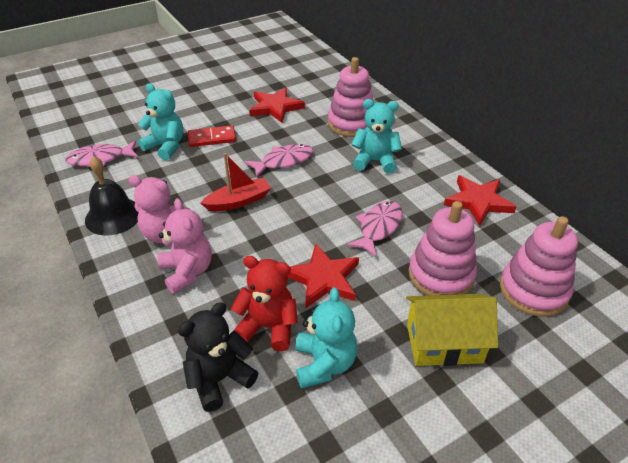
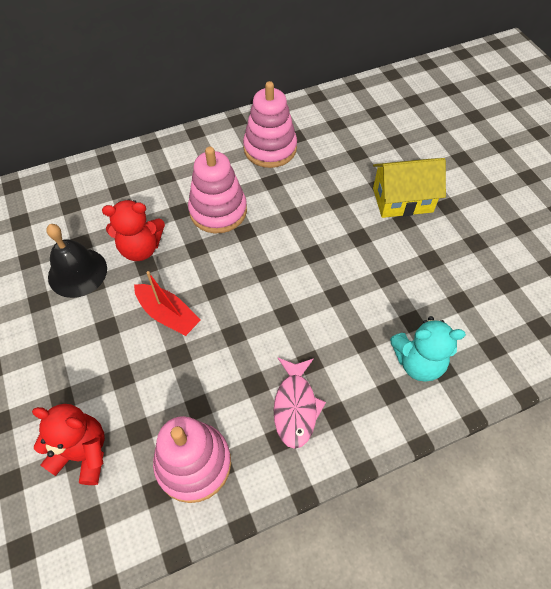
black teddy bear: [178,302,258,412] = 1 -> none = 0
pink fish: [66,141,138,167] [244,144,313,178] [346,201,403,257] = 3 -> [274,358,326,449] = 1
pink teddy bear: [129,175,191,243] [157,198,212,294] = 2 -> none = 0
red domino: [188,125,236,147] = 1 -> none = 0
red star: [249,87,305,123] [287,244,359,308] [444,175,516,226] = 3 -> none = 0
red teddy bear: [231,256,298,351] = 1 -> [32,404,105,485] [102,200,165,261] = 2
turquoise teddy bear: [138,83,183,160] [295,287,357,389] [351,99,402,174] = 3 -> [390,316,466,382] = 1

